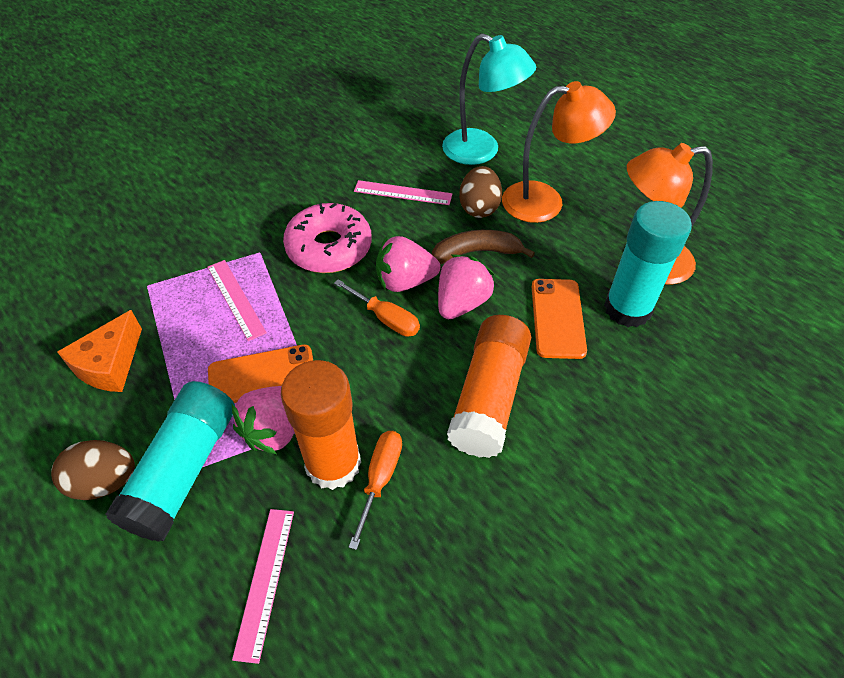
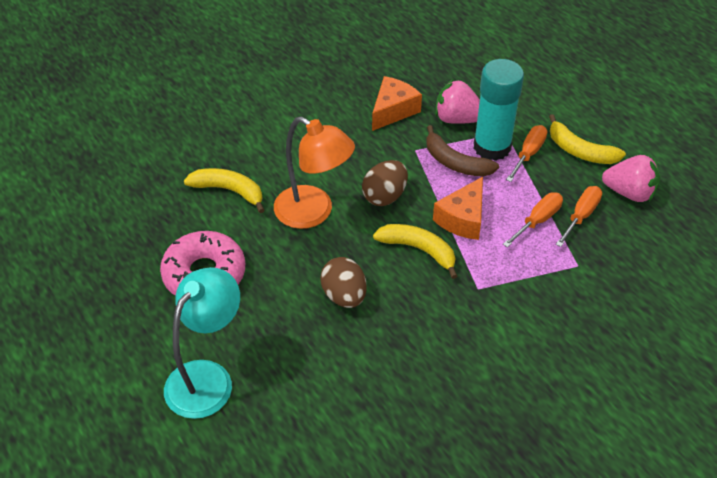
orange cheese: [57,310,142,392] = 1 -> [372,76,422,131] [433,177,483,240] = 2
orange glue stick: [280,360,361,490] [447,315,531,458] = 2 -> none = 0
orange lamp: [502,81,616,223] [627,143,713,284] = 2 -> [274,116,355,229] = 1
orange phone: [208,344,313,403] [532,279,587,359] = 2 -> none = 0
orange screwdriver: [334,279,420,337] [349,431,402,550] = 2 -> [503,192,563,247] [506,125,547,182] [556,186,602,247] = 3
pink ruler: [207,260,267,341] [232,509,294,664] [354,180,452,205] = 3 -> none = 0
pink strawberry: [232,386,294,454] [376,236,440,292] [438,254,495,319] = 3 -> [435,79,480,124] [602,155,660,202] = 2
turquoise glue stick: [105,381,235,542] [604,201,692,327] = 2 -> [474,59,524,161] = 1
yellow banana: none = 0 -> [184,168,264,213] [373,224,457,279] [549,114,626,164] = 3

